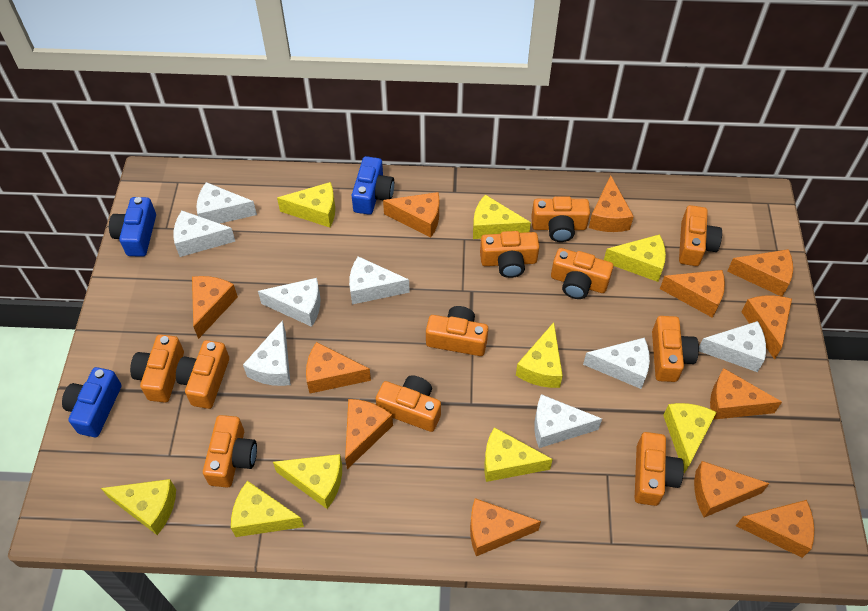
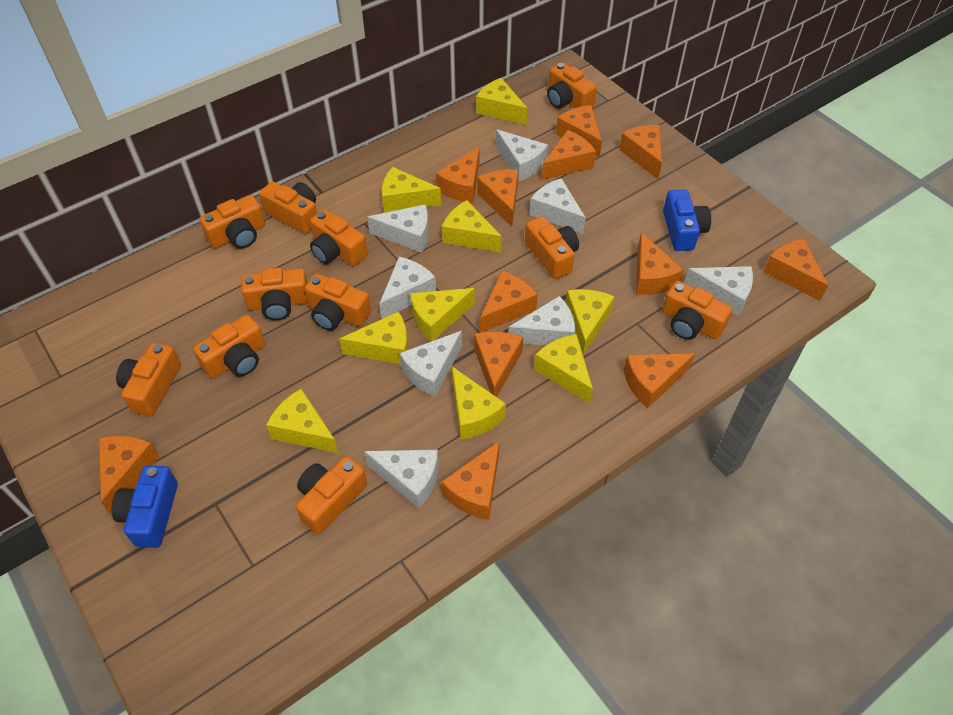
blue camera: [62,367,122,437] [109,197,156,257] [352,156,394,215] = 3 -> [111,465,178,548] [663,190,711,251] = 2

